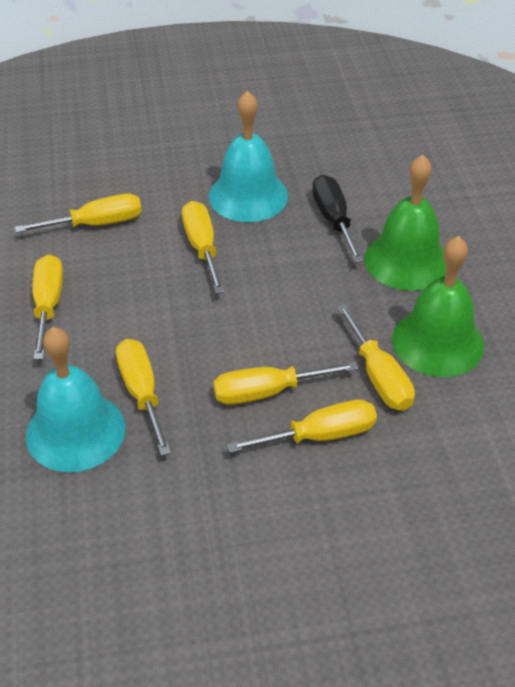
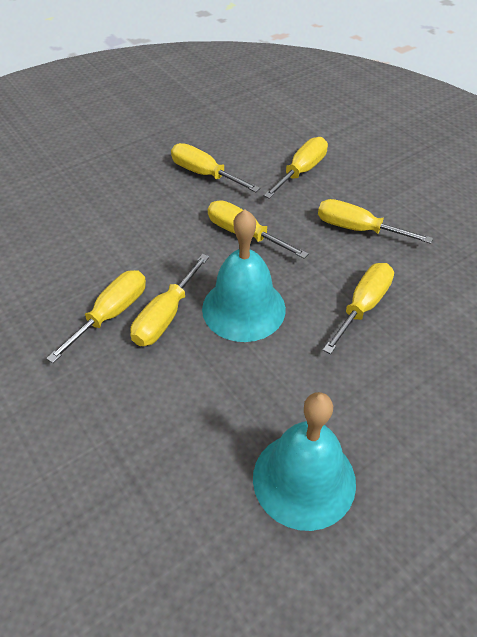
black screwdriver: [312,175,364,263] = 1 -> none = 0
green bell: [364,155,446,291] [392,236,484,377] = 2 -> none = 0

